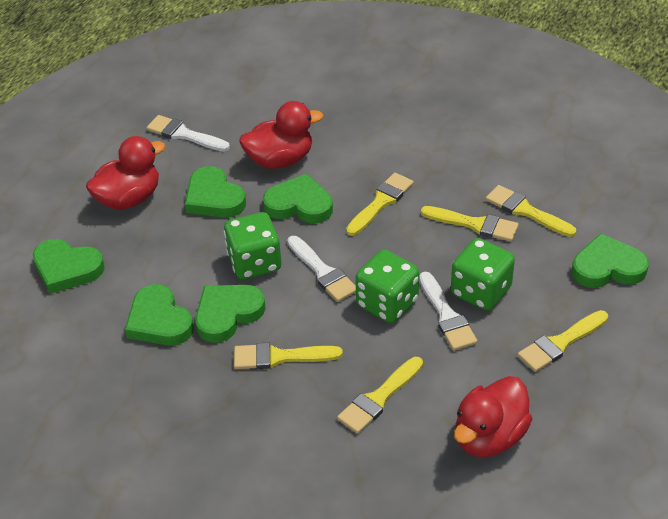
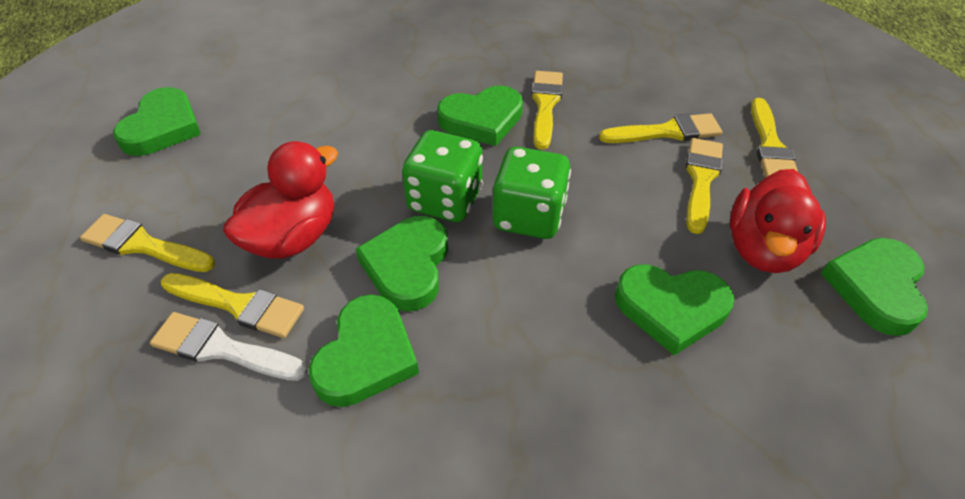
green dice: [224,212,281,279] [355,250,419,323] [451,238,515,310] = 3 -> [402,130,483,222] [493,147,571,239] = 2
red duck: [86,136,165,210] [239,101,323,169] [454,376,532,457] = 3 -> [223,141,338,259] [730,169,826,273] = 2
white brush: [147,115,230,151] [287,236,356,302] [419,272,478,350] = 3 -> [150,312,308,381] = 1

